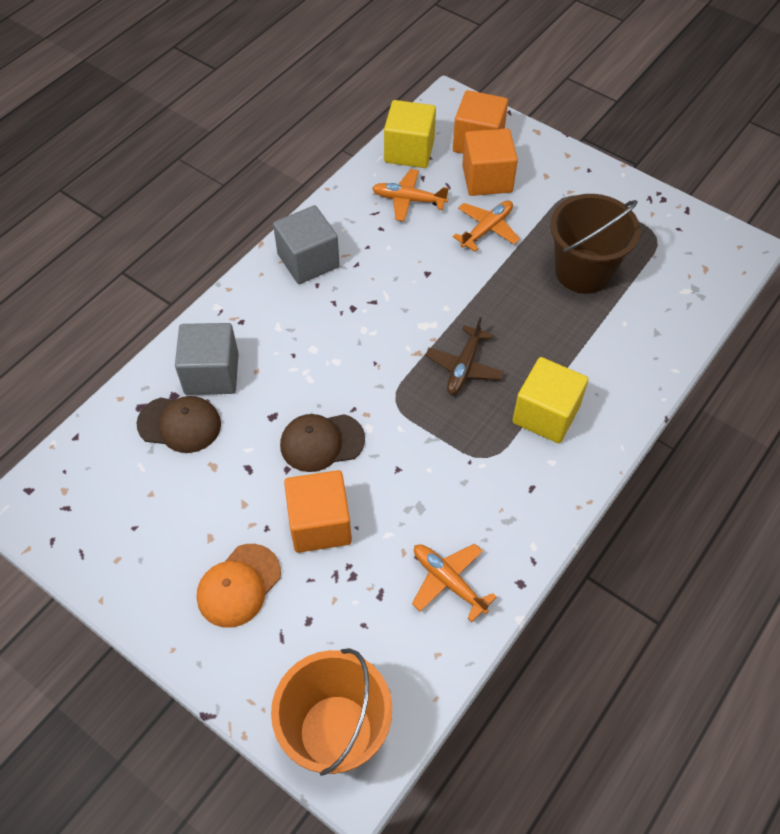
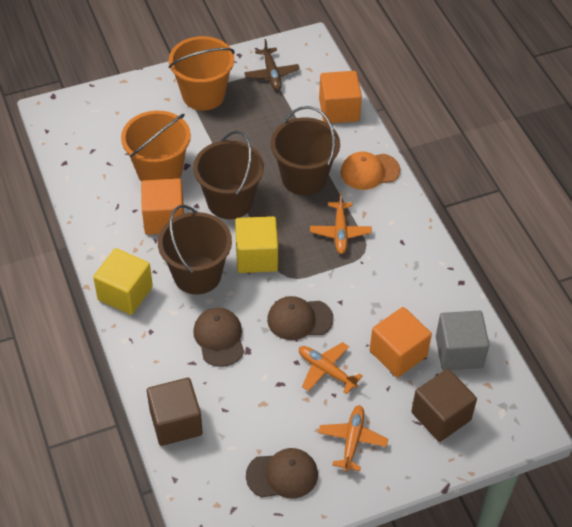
brown bucket: [550,194,640,294] = 1 -> [158,205,232,295] [193,130,264,219] [271,106,340,195] = 3
brown cap: [137,396,221,453] [280,414,365,472] = 2 -> [193,308,244,367] [246,448,318,498] [267,296,334,340] = 3
brown cube: none = 0 -> [147,378,203,446] [411,369,477,442] = 2
grey cube: [175,323,239,395] [273,205,340,284] = 2 -> [436,311,489,370] = 1
orange bucket: [271,648,392,776] = 1 -> [121,111,191,182] [169,36,235,111] = 2

